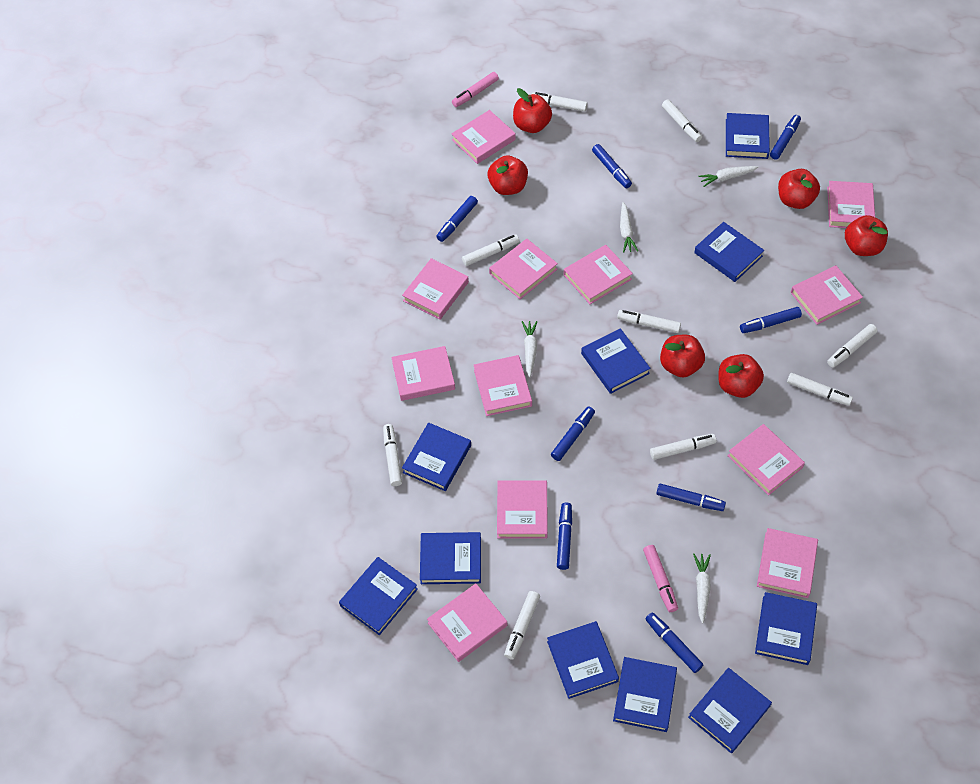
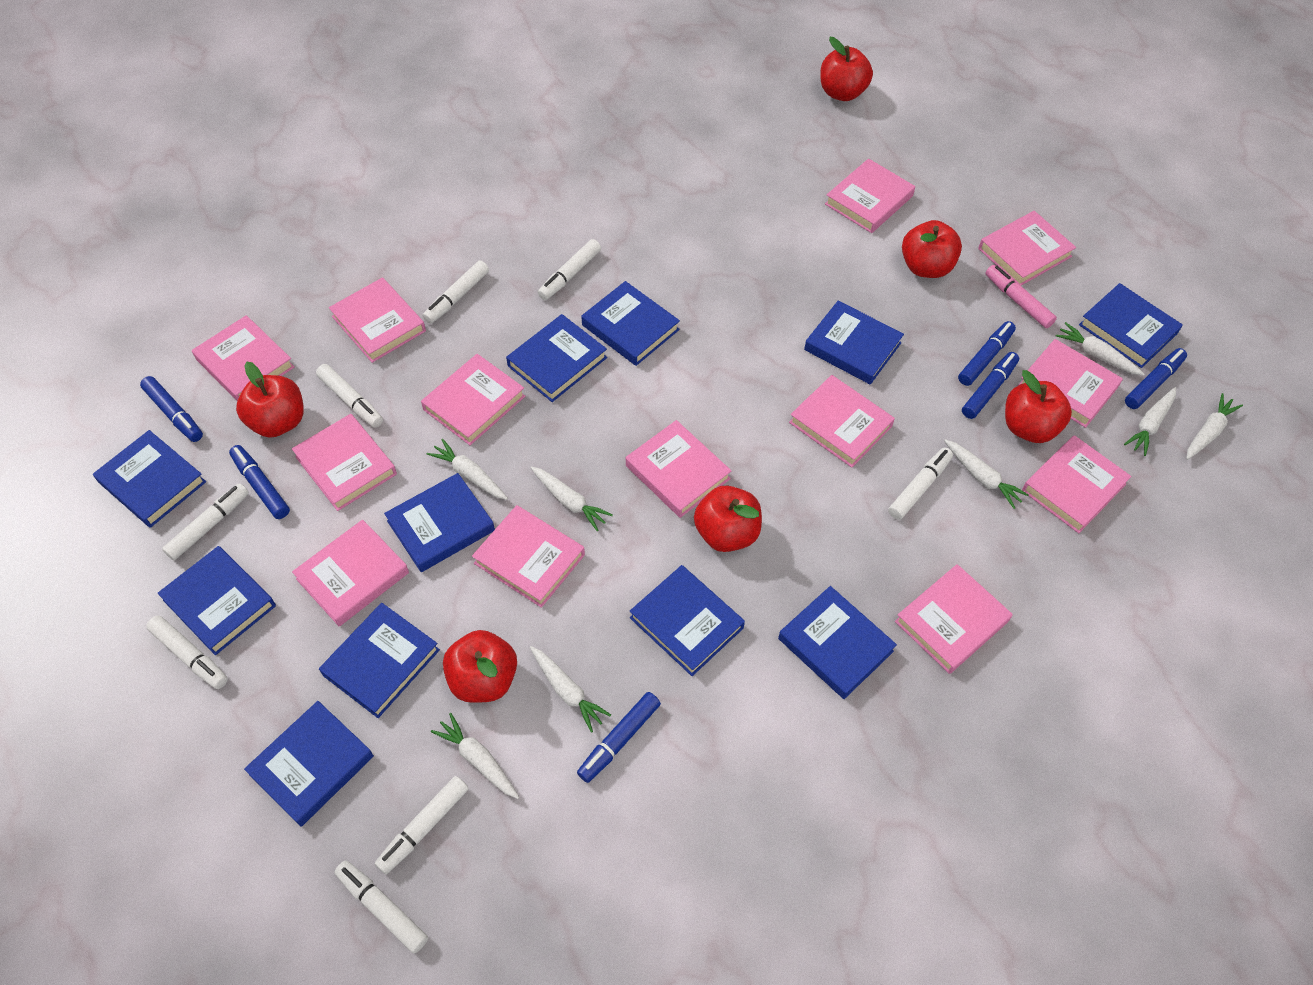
blue book: [339,557,418,635] [402,422,471,491] [420,532,481,584] [547,621,619,699] [581,328,651,394] [613,657,677,732] [688,668,772,753] [694,222,764,282] [726,113,770,159] [755,592,817,665] = 10 -> [93,430,206,528] [158,546,276,655] [244,701,374,827] [319,603,440,718] [384,473,495,572] [506,314,607,402] [581,281,680,366] [630,565,745,676] [778,586,897,699] [804,301,904,385] [1079,283,1183,368] = 11
blue marker: [436,196,478,242] [551,406,595,461] [557,503,572,570] [592,144,632,188] [646,612,703,673] [656,484,726,511] [740,307,802,333] [770,115,801,160] = 8 -> [140,376,203,442] [229,445,290,519] [577,692,661,783] [958,321,1016,386] [962,352,1019,419] [1125,348,1187,409] = 6
pink book: [391,346,455,401] [402,258,469,319] [427,583,507,662] [451,110,516,164] [474,355,532,416] [489,239,558,299] [497,480,548,539] [563,245,633,304] [727,424,805,496] [757,528,818,598] [790,266,863,325] [827,181,875,228] = 12 -> [192,315,294,401] [292,414,397,511] [292,520,409,626] [329,277,426,363] [421,354,525,445] [472,505,585,608] [626,420,731,518] [789,375,895,468] [825,158,915,233] [895,564,1013,674] [978,211,1076,286] [1018,339,1123,428] [1022,435,1131,533] = 13
pink marker: [452,72,499,107] [643,545,678,612] = 2 -> [985,265,1057,328] = 1
white carrot: [522,321,538,377] [620,202,638,253] [693,553,711,623] [699,166,758,187] = 4 -> [427,439,508,500] [431,713,519,799] [530,466,613,531] [530,646,611,733] [944,439,1029,509] [1056,322,1144,376] [1124,387,1176,456] [1186,393,1243,460] = 8
white marker: [383,424,402,486] [462,234,519,266] [504,591,540,660] [532,92,587,112] [617,310,681,333] [650,434,716,460] [662,99,702,142] [787,373,853,406] [827,324,877,368] = 9 -> [146,616,228,689] [162,483,249,560] [316,364,383,428] [334,860,428,953] [375,776,469,874] [423,261,489,324] [538,239,601,300] [888,447,953,520] = 8

